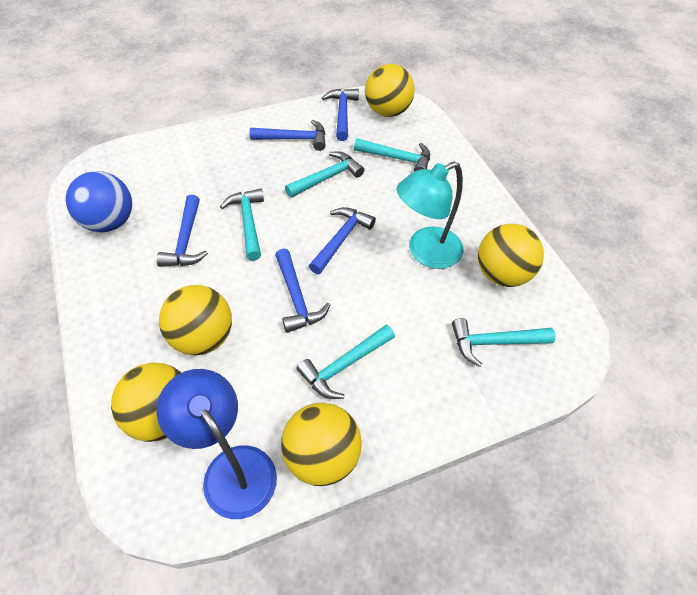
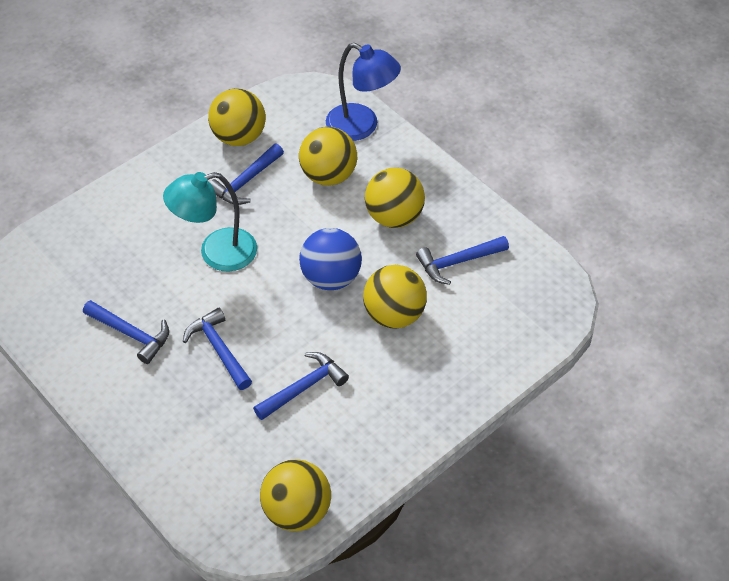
turquoise hammer: [220,189,264,261] [285,152,364,198] [297,325,395,399] [354,138,430,172] [452,318,556,367] = 5 -> none = 0

